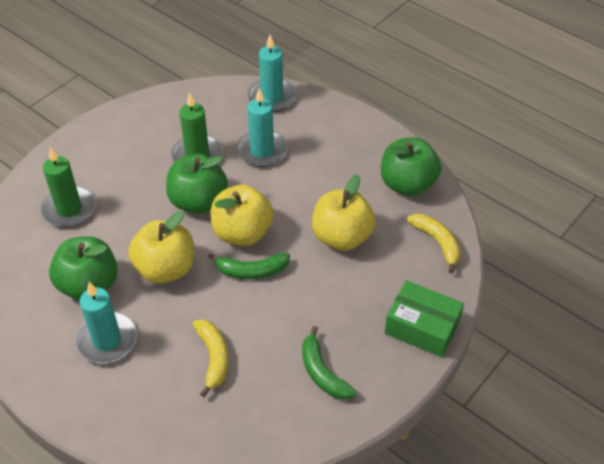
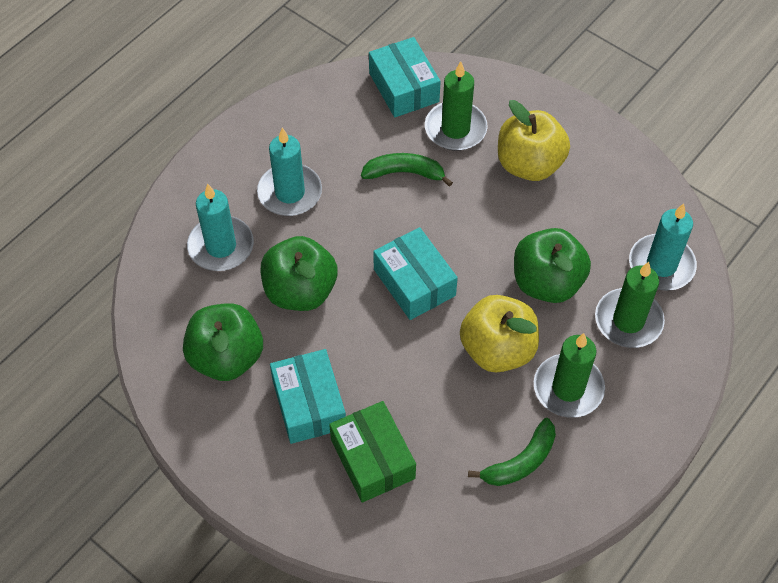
green candle: [40,147,96,227] [171,92,223,162] = 2 -> [425,61,488,151] [534,333,605,417] [595,262,665,348] = 3
turquoise box: none = 0 -> [270,349,346,444] [369,37,441,117] [373,227,458,320] = 3
yellow apple: [128,211,194,284] [211,184,274,246] [312,175,376,251] = 3 -> [460,295,539,372] [498,100,570,181] = 2
yellow banana: [193,319,228,397] [407,214,461,273] = 2 -> none = 0

